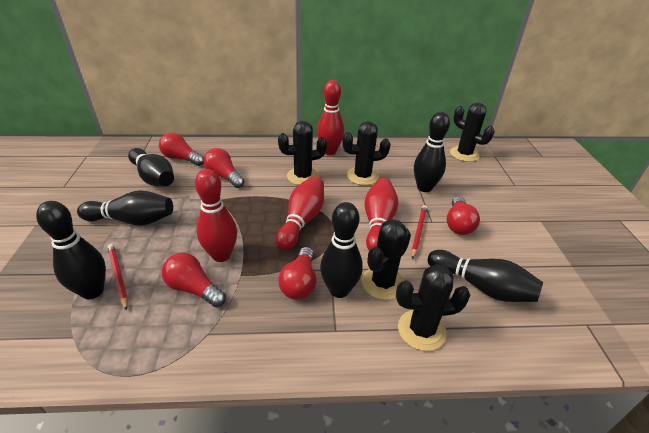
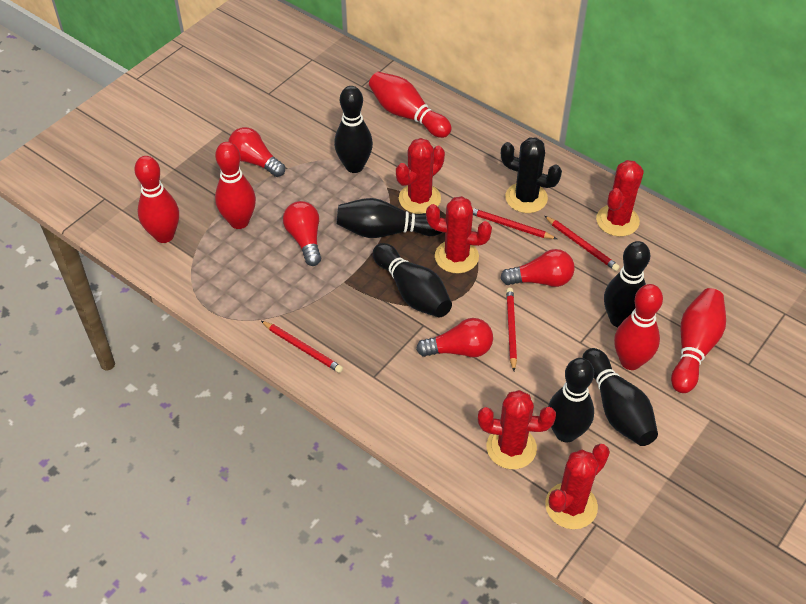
black cactus: [278,121,327,185] [342,121,391,185] [362,219,411,300] [396,264,470,351] [450,103,495,162] = 5 -> [501,137,562,213] = 1
red bowling pin: [195,169,237,262] [276,176,324,250] [317,80,344,155] [365,178,398,251] = 4 -> [134,156,179,243] [215,142,256,229] [369,72,452,138] [614,284,663,370] [671,288,726,393] = 5
red cactus: none = 0 -> [396,138,445,214] [426,196,492,273] [478,390,556,469] [545,444,610,529] [596,160,644,237] = 5
red light bulb: [159,132,204,166] [162,253,226,307] [203,148,245,188] [278,247,316,300] [447,196,480,235] = 5 -> [228,127,285,177] [283,201,321,266] [416,318,493,357] [500,249,575,287] = 4
red pencil: [108,244,128,311] [411,205,427,259] = 2 -> [261,321,343,373] [473,208,557,239] [506,288,517,371] [545,216,620,271] = 4

